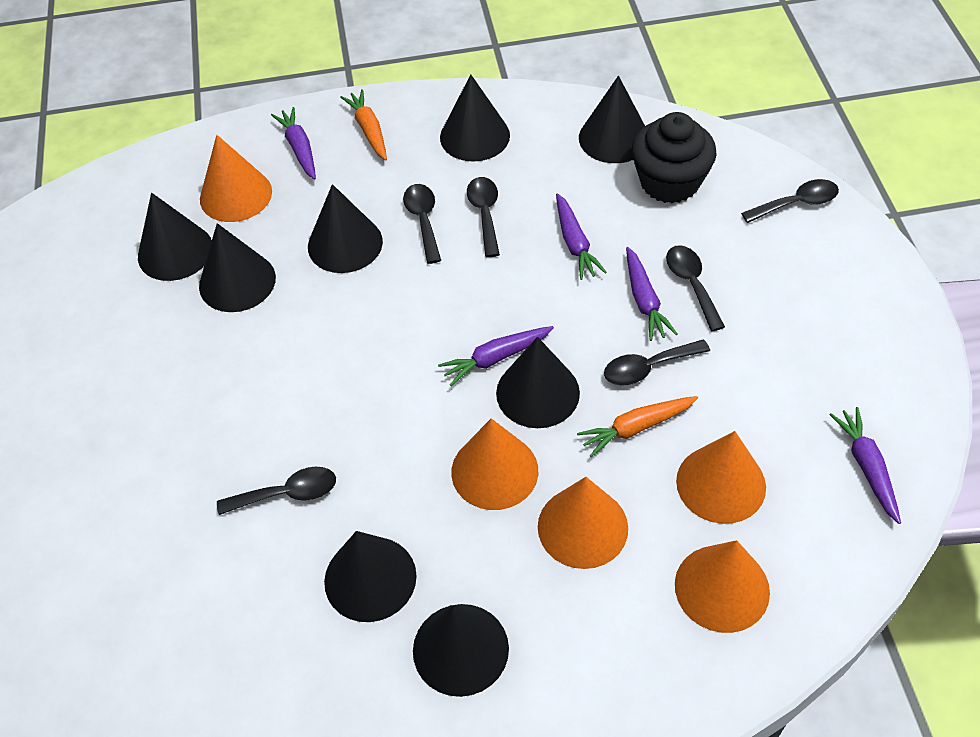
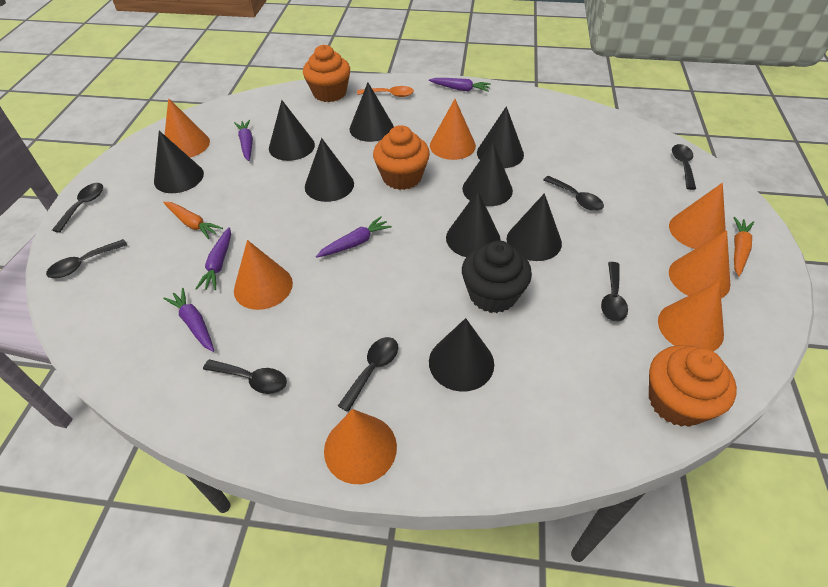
black cone: [138,193,212,281] [199,223,276,312] [308,184,383,273] [324,531,417,622] [413,604,509,697] [440,74,510,162] [496,337,580,428] [579,76,645,163] = 8 -> [154,131,204,193] [269,100,315,161] [305,138,354,202] [350,83,394,142] [429,318,494,392] [446,191,501,257] [463,142,513,206] [477,106,524,168] [506,193,562,261] = 9
black spoon: [217,467,336,515] [403,184,441,264] [467,177,500,257] [604,340,710,385] [666,245,725,331] [741,179,839,223] = 6 -> [46,239,127,278] [52,183,103,233] [203,359,287,394] [338,337,398,412] [543,176,604,211] [601,262,628,322] [672,144,696,190] = 7
orange cone: [200,135,272,222] [451,418,538,510] [538,477,628,569] [675,540,770,633] [676,431,766,524] = 5 -> [165,98,210,157] [234,240,293,310] [324,409,397,484] [430,99,476,160] [658,281,724,351] [669,183,726,249] [669,230,730,298] = 7
orange cupcake: none = 0 -> [303,45,350,102] [373,125,430,190] [649,345,737,427] = 3
orange spoon: none = 0 -> [357,86,414,97] = 1

